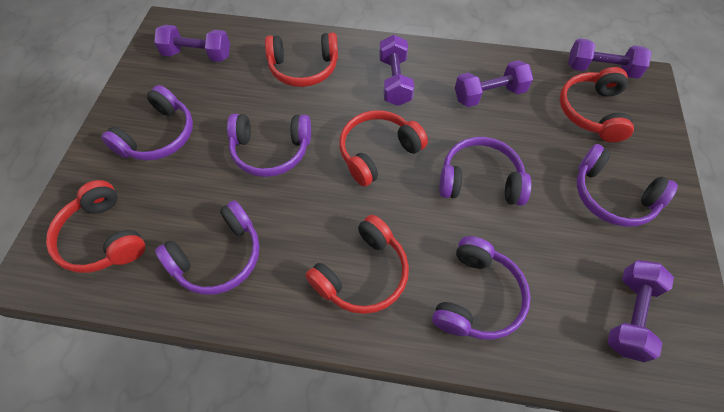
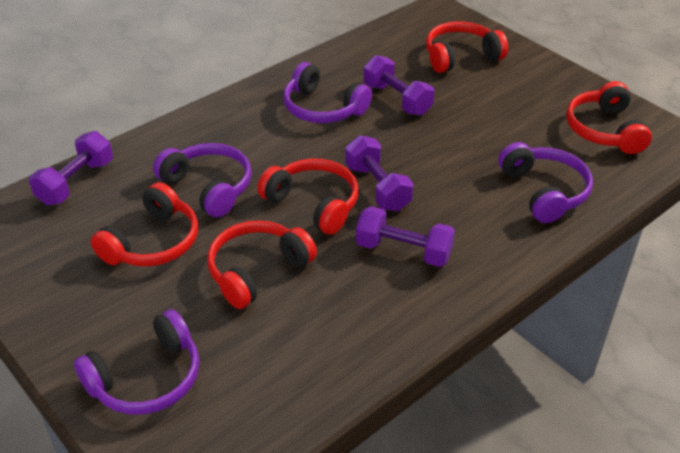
purple dumbbell: [154,25,230,62] [379,35,414,106] [455,60,533,107] [568,38,652,79] [608,260,674,362] = 5 -> [29,131,113,205] [345,135,413,211] [356,206,455,267] [364,55,434,116] = 4
purple headphones: [101,85,193,161] [155,200,260,295] [227,114,311,177] [432,236,531,340] [439,137,531,206] [577,144,678,227] = 6 -> [74,309,199,415] [153,143,252,218] [283,62,372,123] [498,142,593,223] = 4

